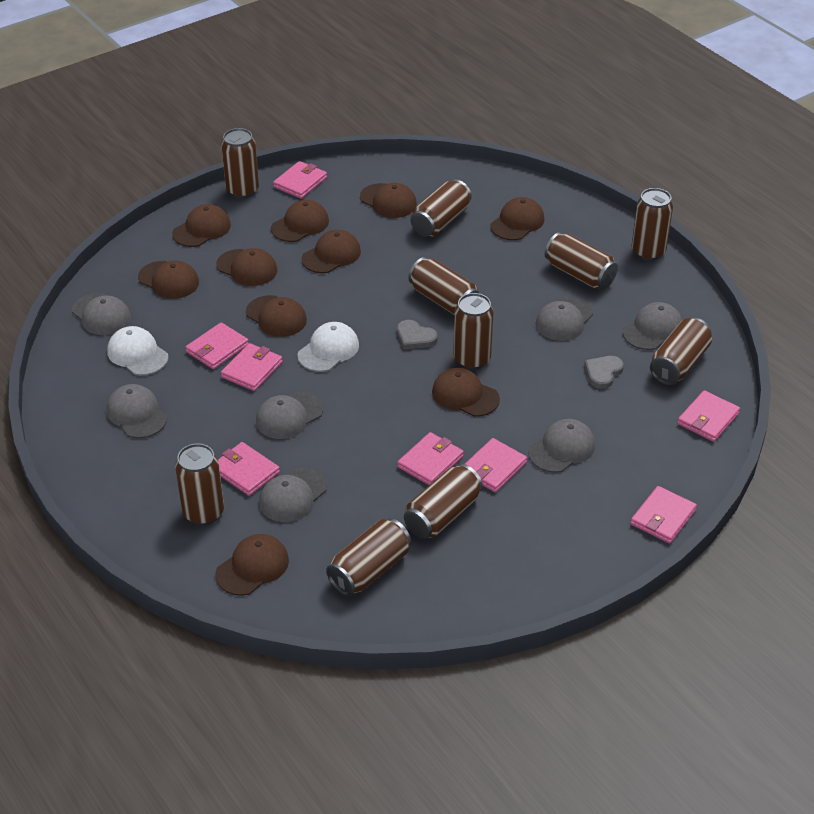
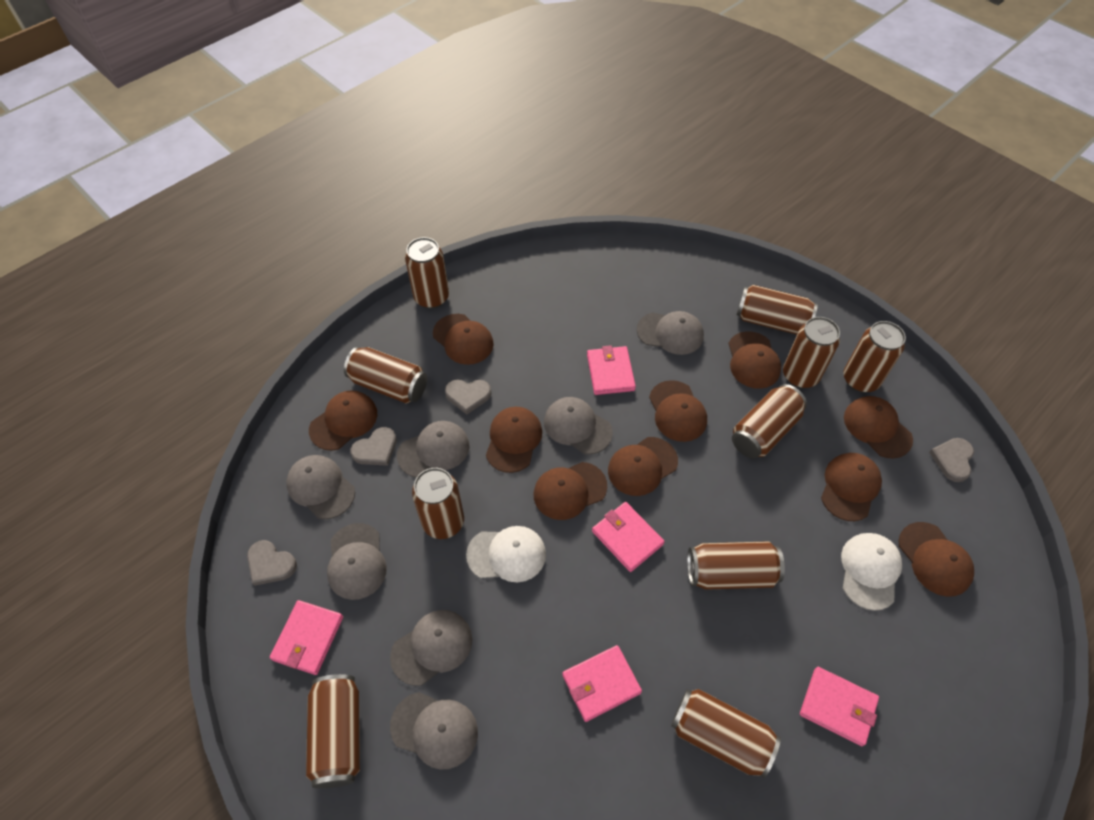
grey heart: [397,320,438,349] [584,356,624,389] = 2 -> [247,540,297,586] [350,427,397,466] [445,379,491,415] [929,438,974,482] = 4
pink wallet: [186,322,249,369] [218,442,280,496] [221,343,283,391] [273,161,327,199] [397,432,464,485] [465,438,527,492] [631,486,697,543] [677,390,740,442] = 8 -> [270,600,343,675] [562,645,642,722] [587,345,636,395] [592,502,665,572] [800,667,879,747] = 5

